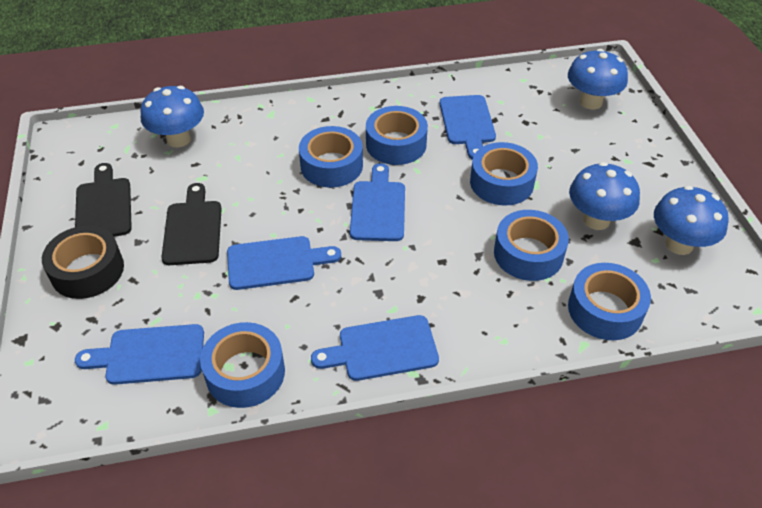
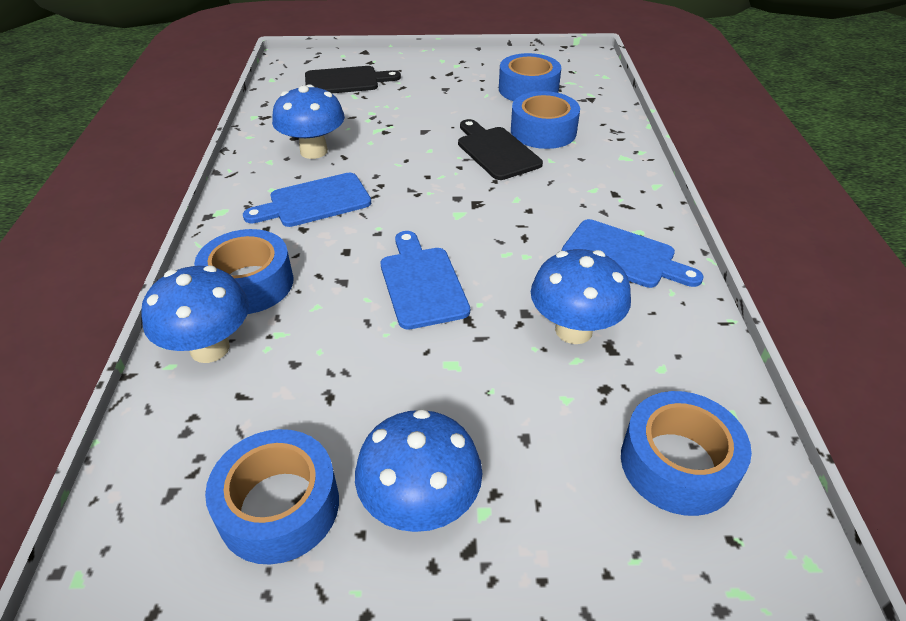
black tape: [42,226,124,299] = 1 -> none = 0
blue cutting board: [75,324,204,385] [227,236,341,290] [311,315,439,381] [350,163,405,241] [440,95,496,160] = 5 -> [243,173,371,227] [381,231,470,330] [562,219,703,288] = 3
blue tape: [200,322,285,408] [299,126,363,188] [366,106,428,165] [470,142,538,206] [494,210,569,281] [568,263,651,340] = 6 -> [194,229,294,314] [205,429,339,564] [499,53,561,101] [511,91,580,149] [621,391,752,516] = 5

